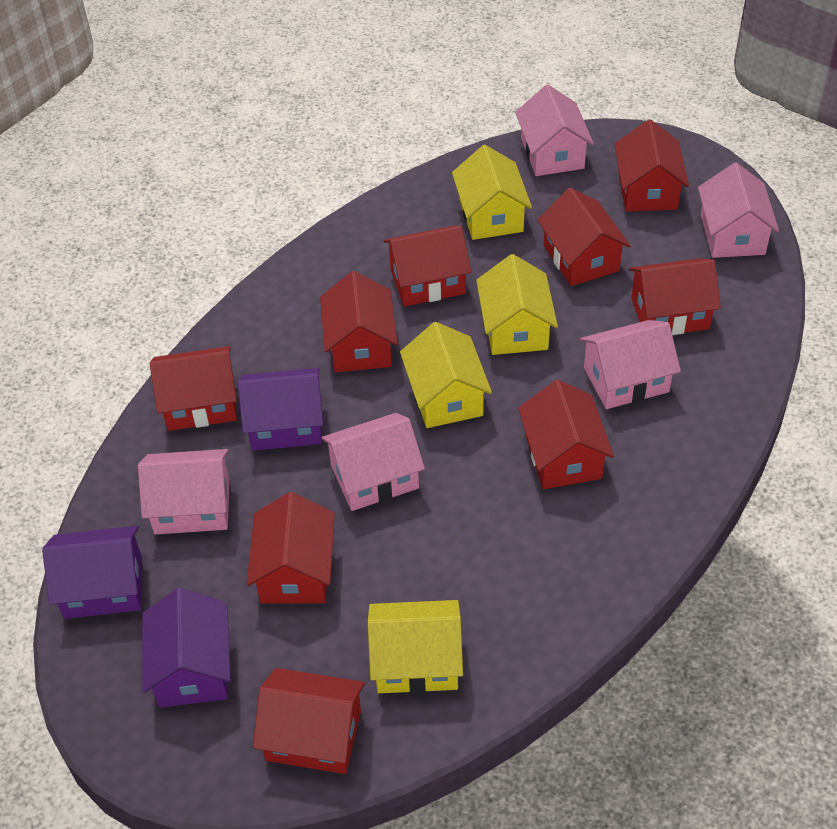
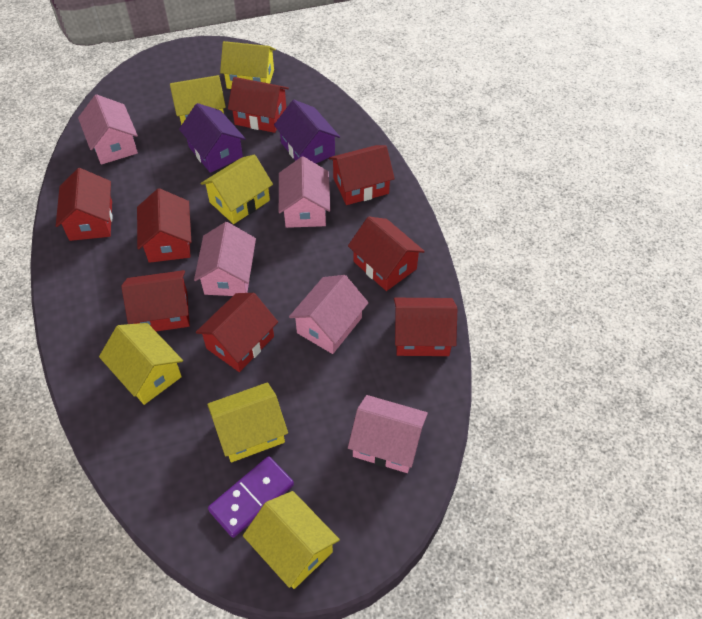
purple domino: none = 0 -> [208,456,294,538] = 1
purple house: [42,526,142,619] [142,588,231,708] [238,368,323,451] = 3 -> [179,103,246,173] [274,100,340,163] = 2
red house: [150,346,237,431] [247,492,335,604] [253,668,365,774] [320,271,398,372] [384,226,471,307] [518,380,614,489] [537,187,630,286] [614,119,689,212] [629,258,721,335] = 9 -> [56,168,113,241] [121,270,190,332] [137,188,191,263] [196,293,278,372] [228,77,289,133] [329,145,395,205] [348,217,425,291] [394,298,457,356] = 8
yellow house: [368,600,463,693] [400,322,492,428] [452,145,532,240] [476,254,558,355] = 4 -> [99,323,183,405] [170,75,226,125] [200,155,273,224] [207,382,288,462] [220,41,276,89] [243,491,340,589] = 6

